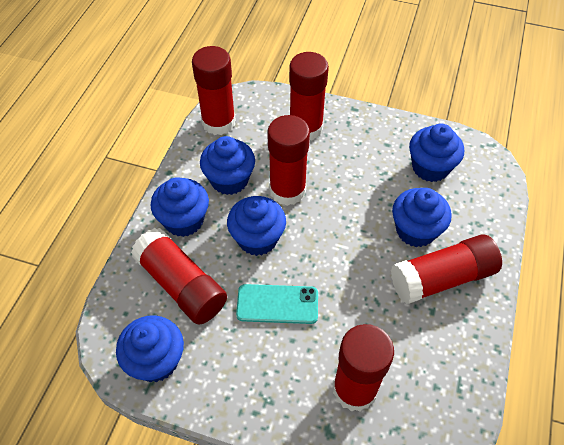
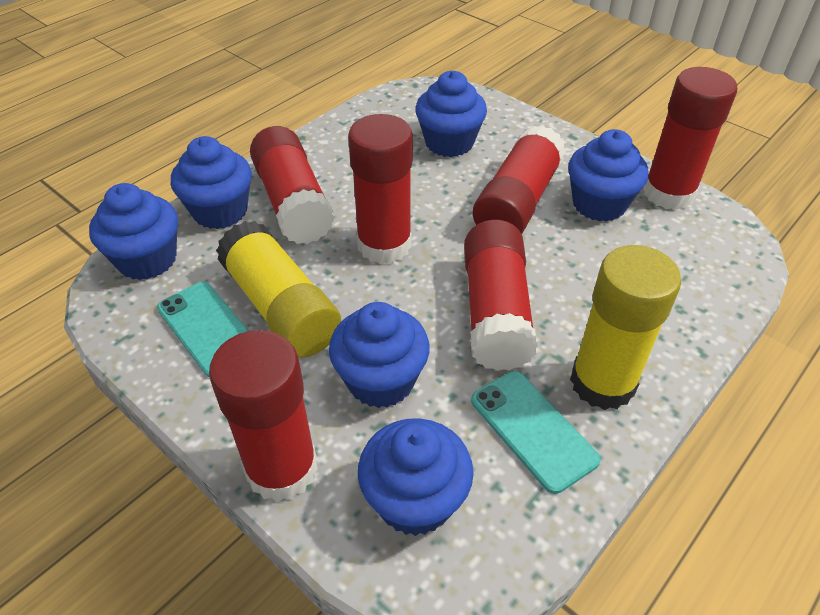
turquoise phone: [236,284,318,324] = 1 -> [157,282,249,377] [471,371,601,494] = 2
yellow glue stick: none = 0 -> [216,221,341,358] [570,245,681,410] = 2

